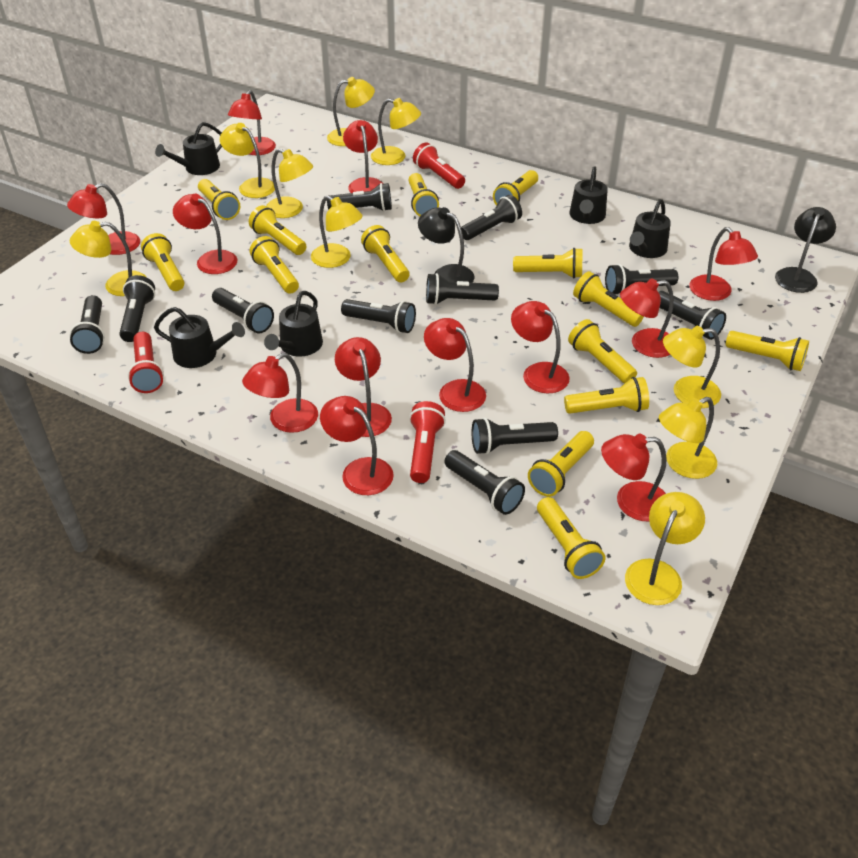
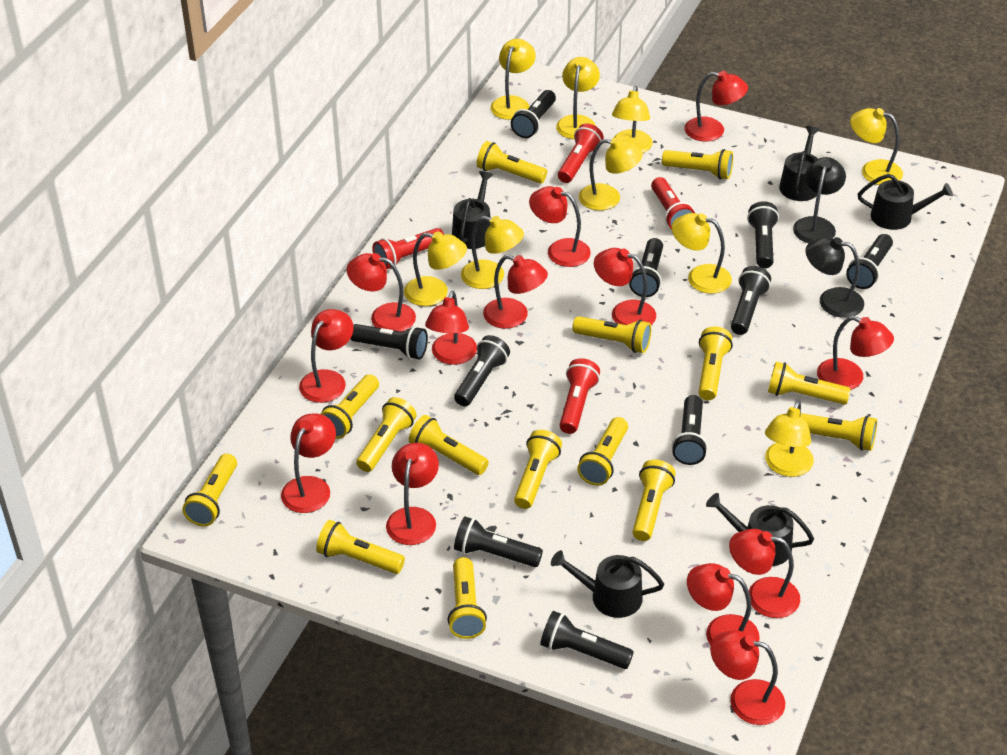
black flashlight: [70,295,105,354] [119,275,155,342] [212,288,274,333] [327,183,392,211] [341,299,416,333] [426,273,499,305] [444,450,525,515] [461,195,522,240] [472,417,558,454] [605,264,678,295] [659,291,726,340] = 11 -> [350,324,428,360] [454,335,510,406] [454,517,543,567] [511,90,556,138] [540,611,634,669] [629,238,663,297] [672,395,708,465] [731,266,771,335] [747,201,779,268] [846,234,893,289] = 10
red flashlight: [128,332,164,393] [409,401,446,483] [413,143,465,189] = 3 -> [372,228,444,269] [558,123,604,183] [559,358,600,434] [651,177,695,230] = 4
red lamp: [67,183,140,255] [173,194,238,274] [228,90,276,155] [242,353,318,433] [320,396,394,495] [335,337,392,437] [343,120,383,193] [424,318,486,412] [511,301,570,393] [601,434,667,521] [620,278,674,358] [689,227,758,301] = 12 -> [281,414,336,513] [299,309,354,403] [347,253,416,332] [386,443,439,545] [425,291,477,365] [483,255,548,329] [529,186,591,267] [594,248,656,325] [684,71,748,142] [687,563,760,646] [710,630,785,725] [729,529,800,618] [817,316,894,390] = 13
yellow flashlight: [141,233,184,291] [198,179,240,220] [249,205,306,255] [250,236,299,294] [361,225,410,282] [409,173,439,216] [493,170,538,206] [513,248,582,278] [528,431,594,497] [537,497,605,579] [564,377,649,414] [568,319,637,384] [573,271,644,327] [726,331,809,371] = 14 -> [182,454,237,526] [316,520,405,574] [321,374,379,439] [357,397,417,472] [409,415,489,475] [447,557,487,639] [476,141,547,184] [514,430,562,509] [572,316,651,353] [577,417,628,486] [632,460,675,541] [662,149,733,180] [698,326,733,400] [768,362,851,405] [800,413,877,451] = 15

